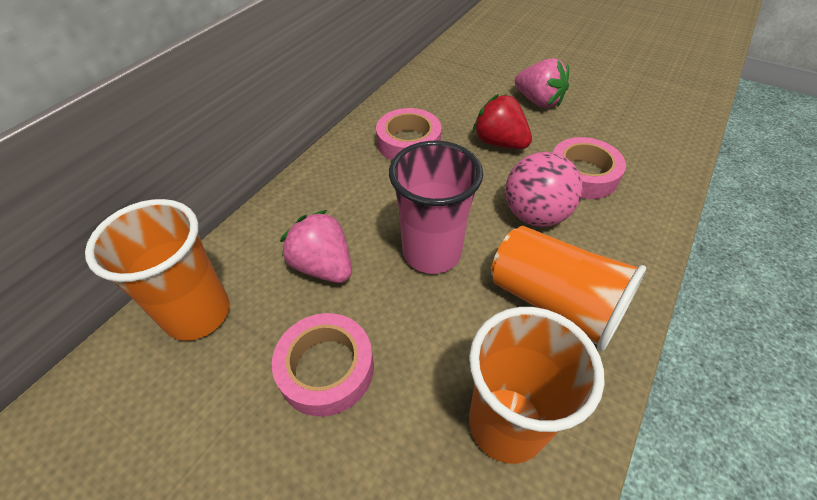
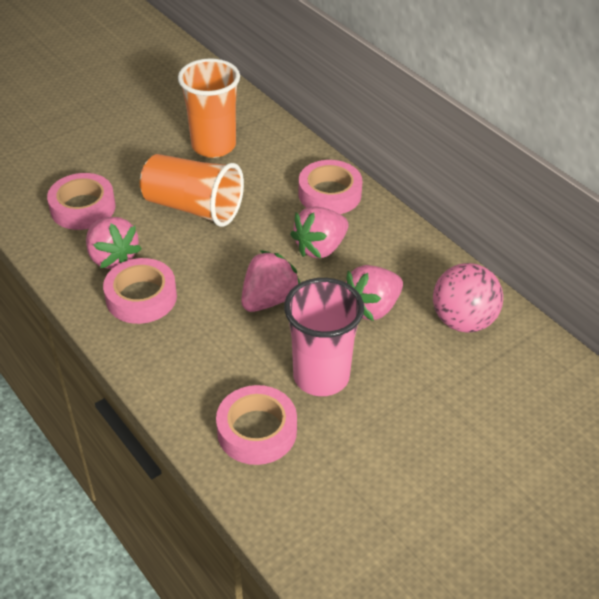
orange cup: [85,199,230,341] [469,307,604,464] [491,226,646,351] = 3 -> [140,154,244,227] [178,58,240,158] = 2
pink strawberry: [280,210,352,283] [515,58,569,108] = 2 -> [86,217,142,269] [241,250,300,312] [290,206,349,259] [346,265,403,321] = 4
pink tape: [272,313,374,417] [376,108,442,161] [553,137,626,199] = 3 -> [47,173,116,230] [103,258,177,324] [216,385,297,465] [299,160,362,214] = 4
red strawberry: [472,94,532,149] = 1 -> none = 0

